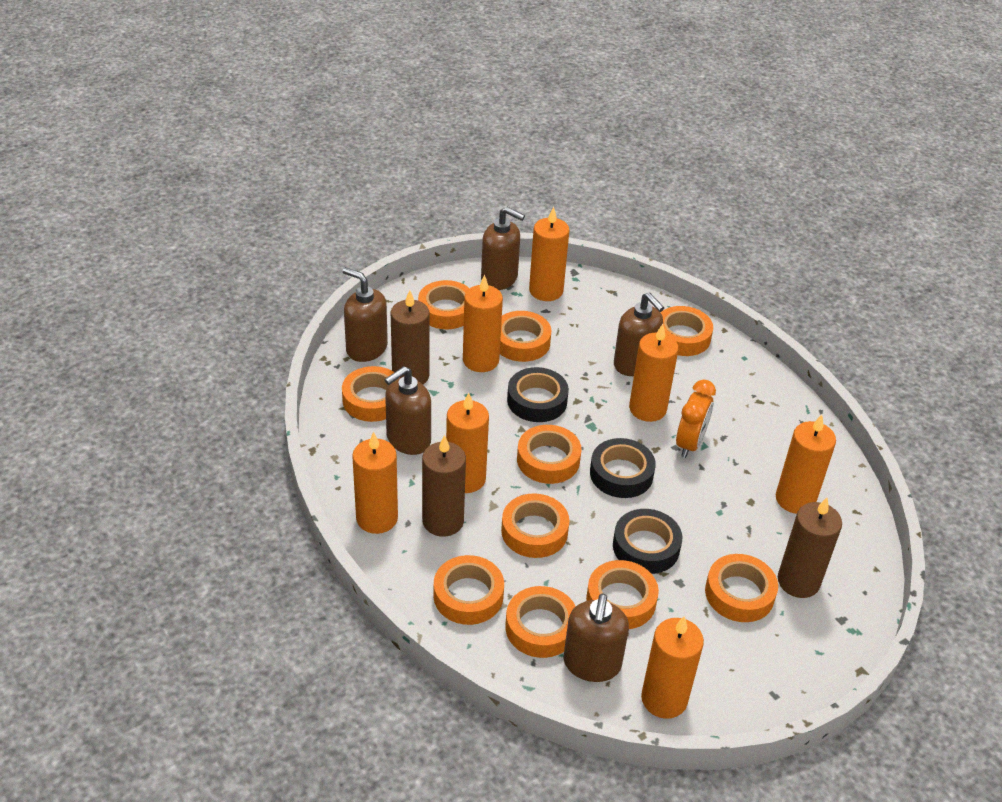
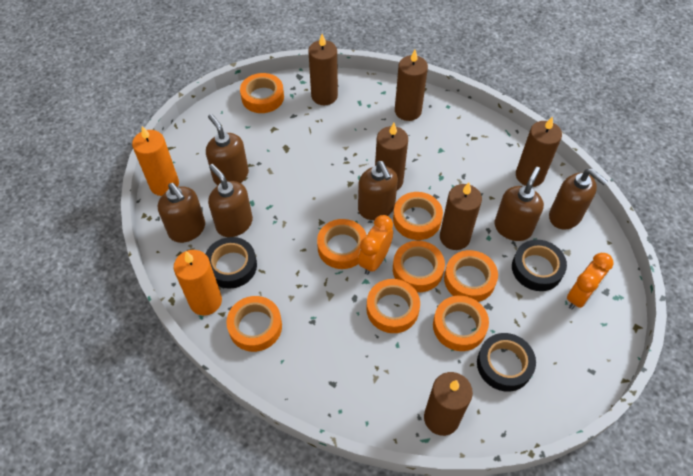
brown candle: [391,290,430,384] [422,435,466,537] [778,497,842,598] = 3 -> [308,34,338,105] [375,123,408,190] [395,50,428,121] [424,372,473,436] [440,183,482,250] [516,116,562,187] = 6
brown soap dispenser: [343,267,388,362] [384,366,431,455] [481,207,525,290] [564,593,629,682] [614,292,664,376] = 5 -> [158,183,205,243] [206,114,249,185] [208,164,253,237] [358,161,398,220] [494,167,544,241] [549,169,607,230] = 6
orange candle: [352,432,398,534] [446,392,489,493] [463,275,503,372] [529,206,569,301] [629,324,679,422] [641,616,704,719] [776,415,836,514] = 7 -> [132,126,179,196] [174,250,222,316] = 2
orange clock: [676,379,716,458] = 1 -> [358,215,393,275] [567,253,613,310] = 2
orange tape: [342,366,394,422] [418,280,470,329] [434,555,504,625] [500,311,551,362] [501,493,569,558] [505,586,576,658] [517,425,582,484] [586,560,659,629] [660,306,713,356] [705,554,778,622] = 10 -> [226,296,282,352] [240,73,284,113] [317,219,366,269] [367,279,420,333] [393,192,443,240] [393,241,445,292] [433,296,489,351] [444,250,498,302] = 8

